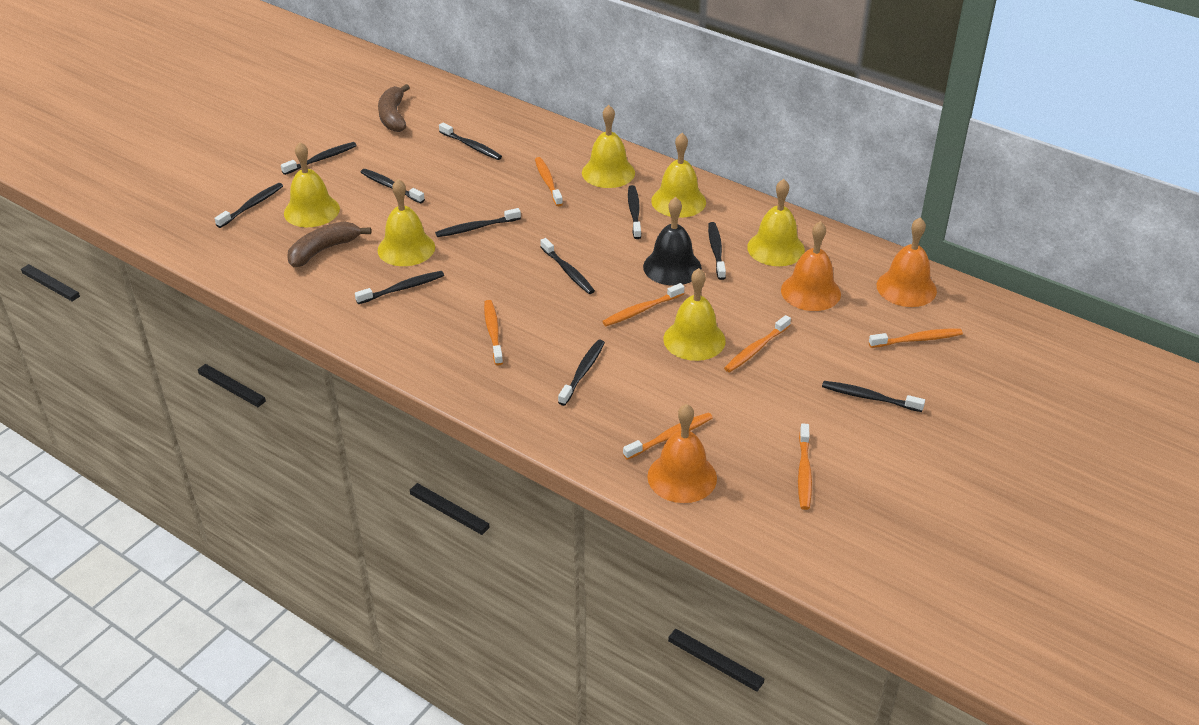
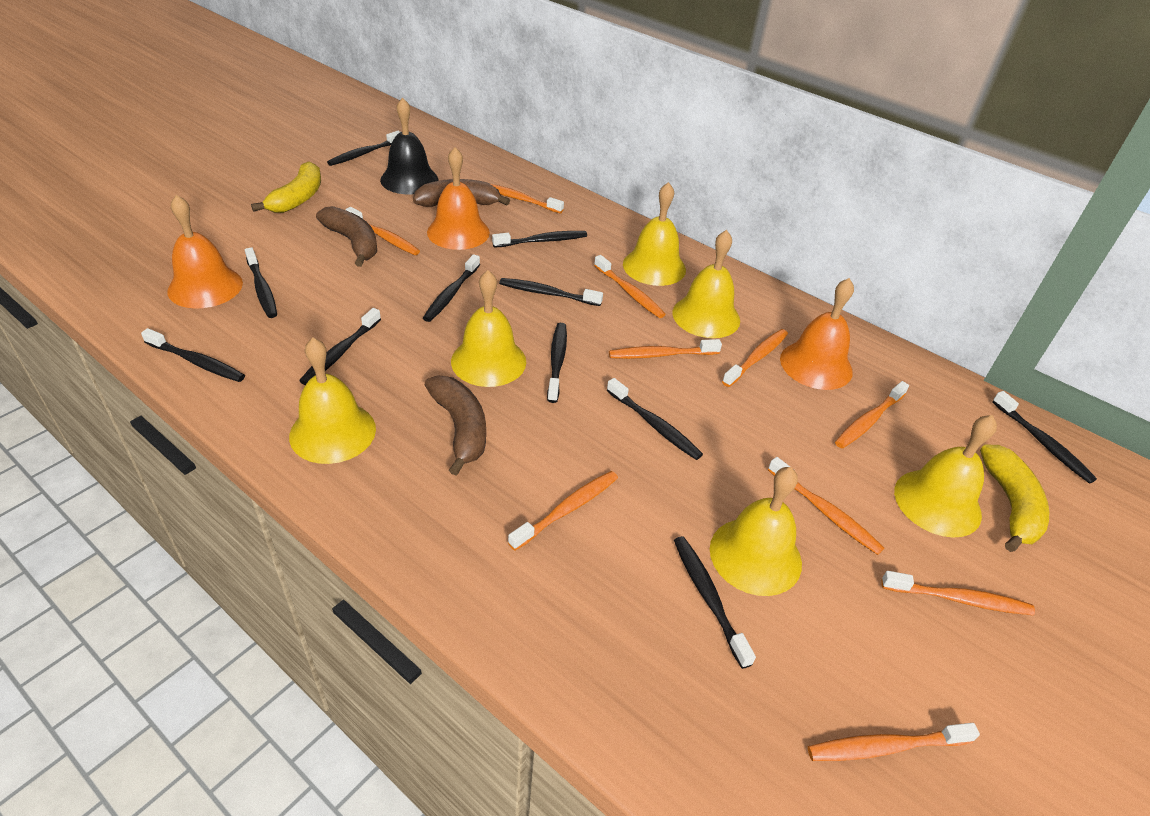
brown banana: [287,221,371,267] [378,84,410,132] = 2 -> [316,206,377,267] [413,179,510,207] [425,376,486,475] = 3
orange toothbrush: [484,300,503,365] [535,157,563,206] [602,283,684,326] [623,412,713,460] [724,315,791,372] [798,423,812,510] [869,328,963,348] = 7 -> [346,207,420,255] [491,184,564,213] [508,471,618,550] [594,255,666,318] [609,339,722,359] [722,329,788,387] [768,457,884,555] [808,723,980,761] [835,381,909,449] [881,571,1035,615] = 10
yellow banana: none = 0 -> [251,162,321,213] [980,444,1049,552] = 2

